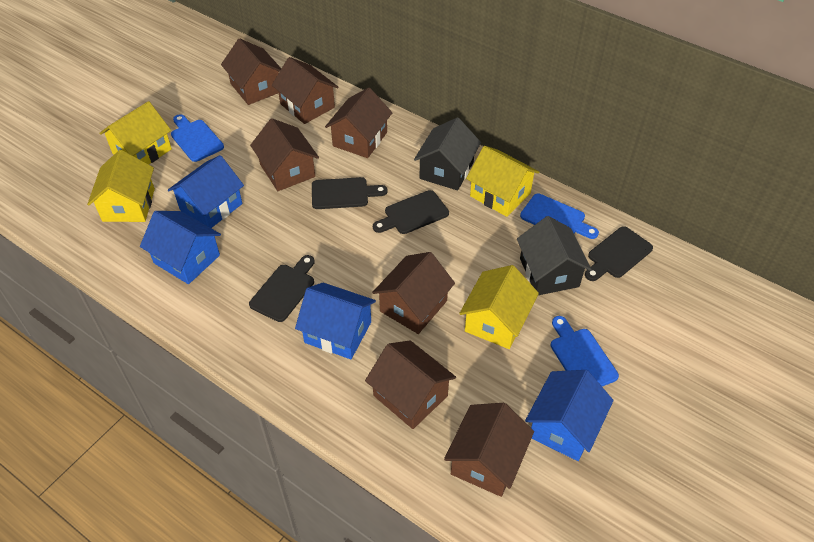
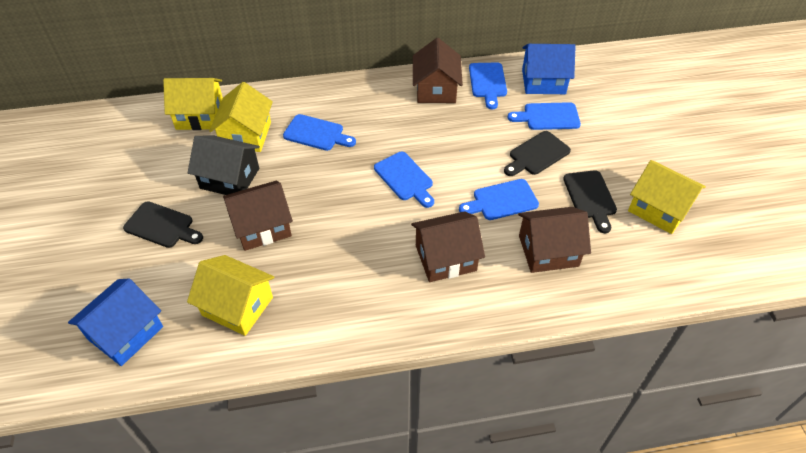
black cutting board: [249,255,315,322] [312,177,388,209] [373,190,449,234] [585,226,653,281] = 4 -> [123,201,203,248] [504,131,571,176] [563,170,617,233] = 3
black house: [414,117,481,190] [517,216,592,295] = 2 -> [188,135,260,195] = 1
blue cutting board: [171,114,224,162] [520,193,599,239] [551,316,619,386] = 3 -> [283,114,356,151] [374,152,434,208] [459,179,539,220] [469,62,507,109] [508,102,581,130] = 5
blue house: [140,211,221,284] [168,155,244,228] [295,283,376,359] [525,370,614,461] = 4 -> [68,279,163,366] [522,44,576,94] = 2
brown house: [221,38,281,105] [250,118,319,191] [272,57,339,124] [325,87,392,158] [365,341,456,429] [372,252,455,334] [444,403,534,497] = 7 -> [223,181,293,251] [411,211,485,282] [413,38,463,103] [518,207,591,273] = 4

